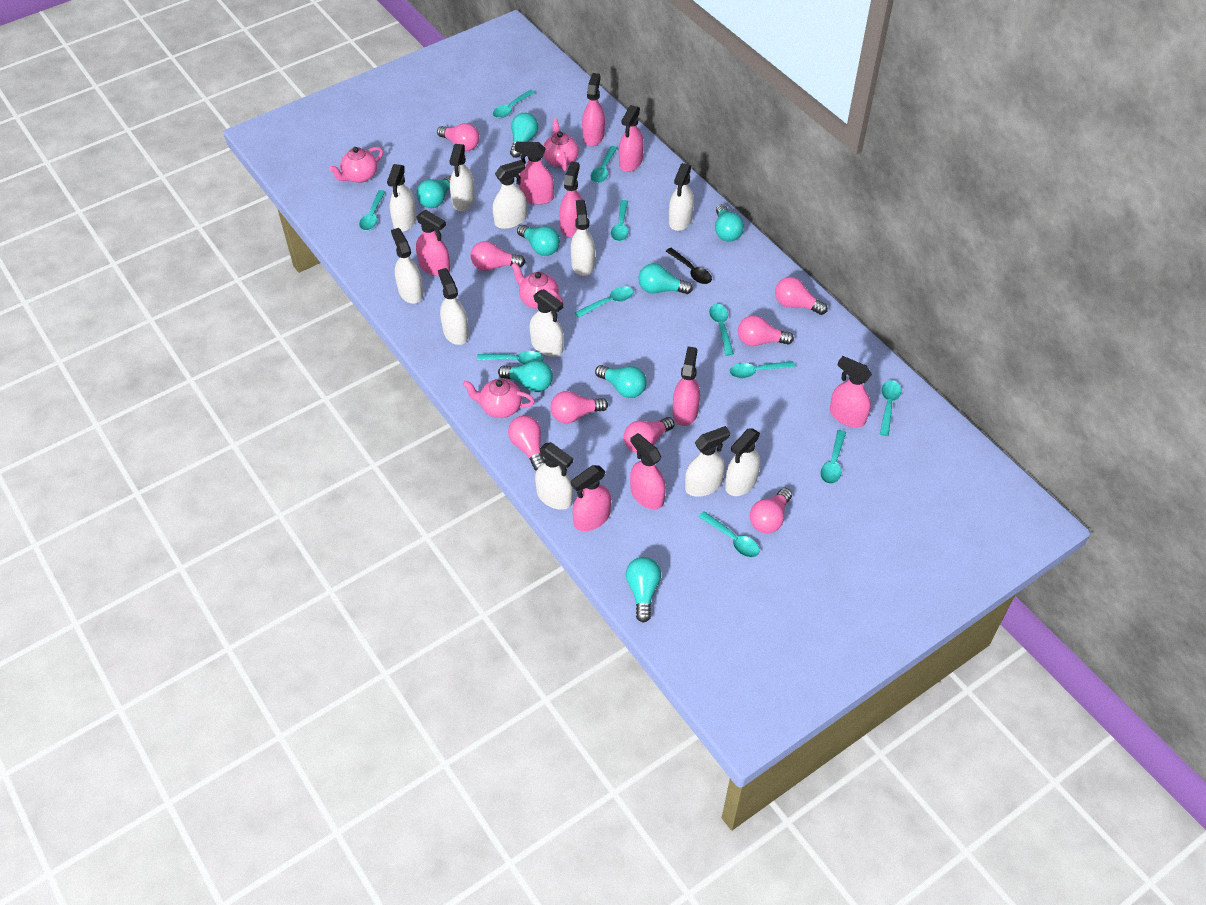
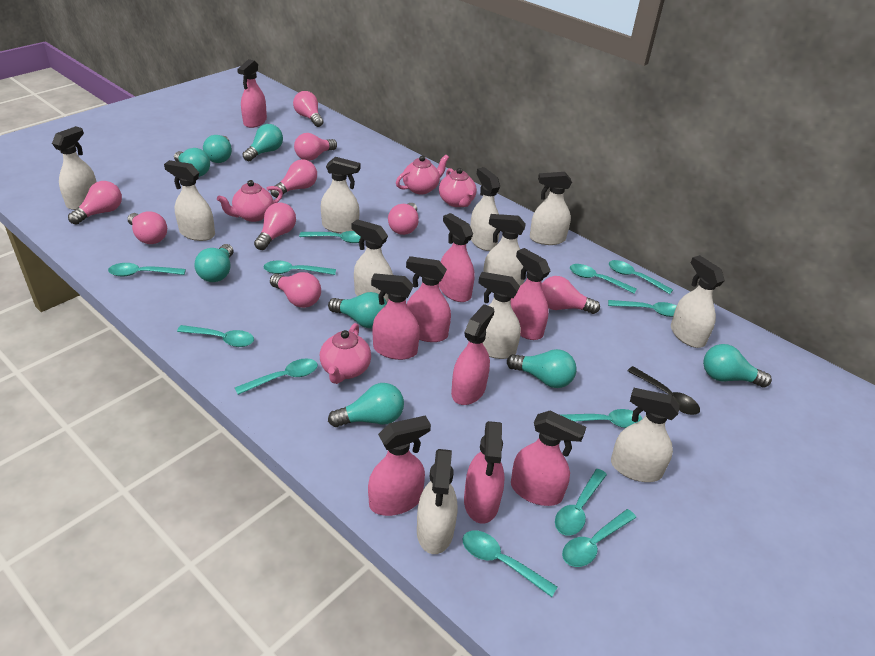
pink light bulb: [437,123,479,151] [471,241,525,271] [508,416,545,471] [550,391,608,423] [624,417,675,453] [738,315,794,346] [750,488,792,533] [775,277,828,315] = 8 -> [68,181,122,225] [128,212,167,244] [254,203,296,250] [270,272,321,308] [271,159,317,198] [293,91,323,127] [294,133,337,161] [388,203,419,235] [541,276,600,314] = 9
turquoise spoon: [359,190,385,231] [477,351,543,364] [493,90,535,118] [575,286,634,318] [591,146,617,183] [611,200,628,241] [699,511,760,558] [709,304,734,356] [730,361,795,379] [820,430,846,484] [880,380,901,436] = 11 -> [108,263,186,277] [177,325,254,347] [235,359,318,395] [264,261,336,275] [299,231,361,243] [462,531,557,597] [555,469,607,536] [561,409,642,428] [562,509,636,567] [570,264,637,294] [608,300,676,317] [609,260,673,294] = 12

